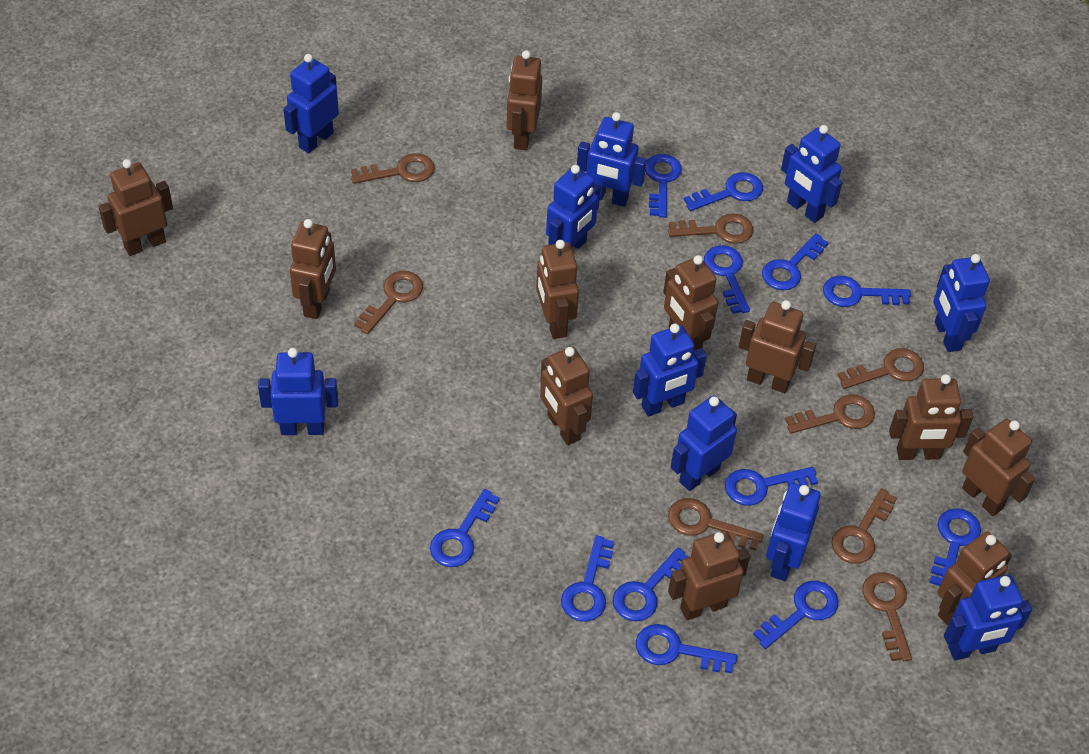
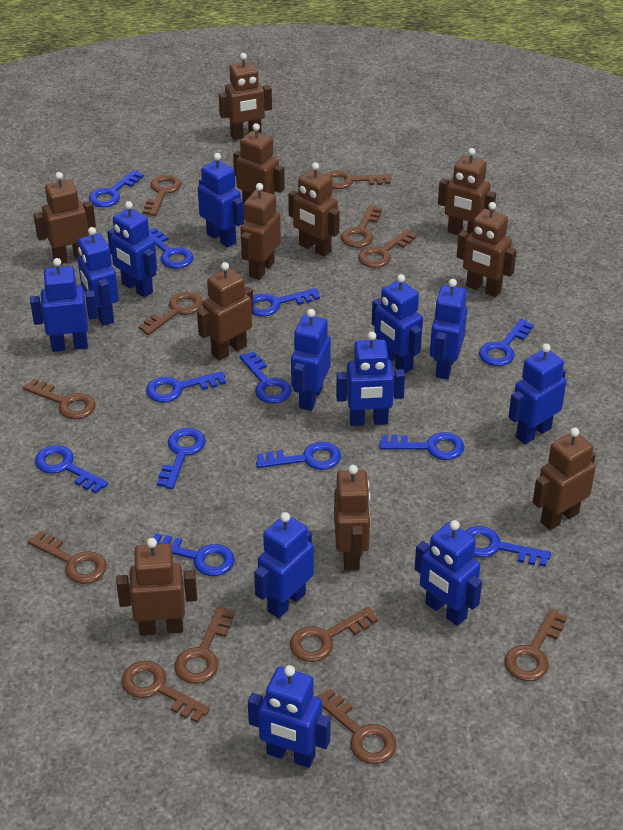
blue robot: [258,348,338,435] [283,54,339,153] [546,165,600,249] [577,112,647,207] [633,324,707,416] [671,395,737,491] [766,483,821,581] [781,125,842,223] [933,254,990,352] [944,575,1032,660] = 10 -> [30,258,98,352] [78,227,119,326] [107,201,157,298] [198,153,244,247] [248,665,331,768] [254,512,314,619] [291,309,331,411] [336,331,405,426] [372,274,423,373] [414,520,482,626] [430,279,467,380] [508,343,566,444] = 12
brown key: [351,153,435,184] [354,271,423,334] [668,214,753,244] [668,498,764,551] [785,394,875,434] [831,488,897,564] [838,348,924,389] [862,572,912,661] = 8 -> [23,379,96,419] [28,531,107,584] [121,661,210,723] [138,292,203,335] [143,175,181,216] [174,607,235,684] [290,606,378,662] [317,689,396,764] [325,170,391,189] [341,205,382,248] [358,229,417,268] [504,608,567,681] = 12

